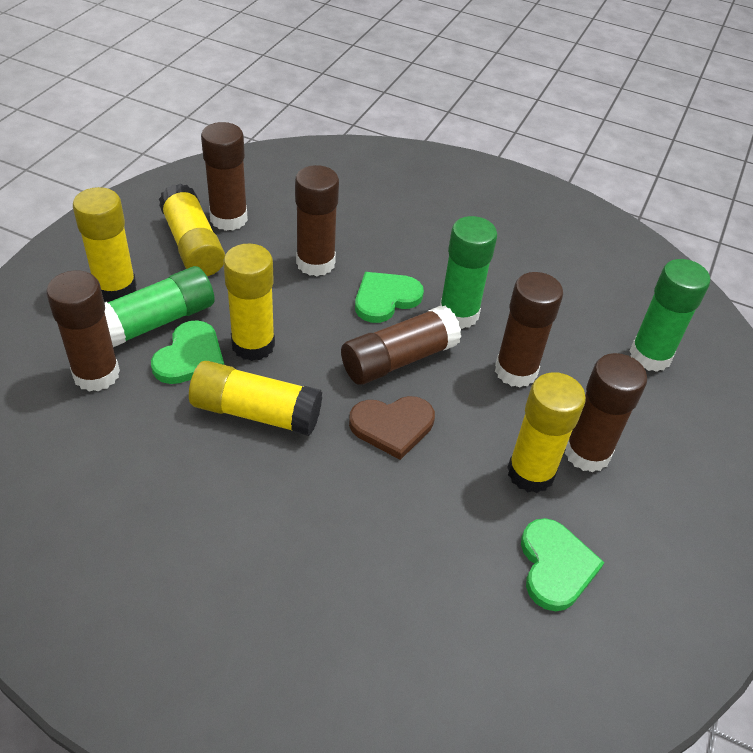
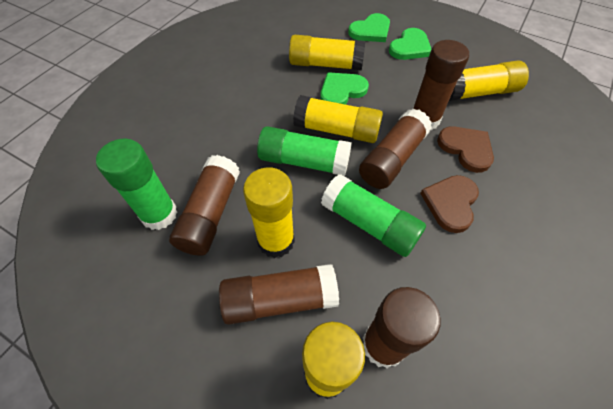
brown glue stick: [46,270,120,392] [201,122,248,231] [295,165,339,276] [341,306,461,385] [495,272,563,388] [564,353,647,472] = 6 -> [169,155,240,256] [219,264,339,325] [359,108,432,189] [363,287,441,368] [413,40,469,131] = 5
brown heart: [349,396,435,460] = 1 -> [420,175,479,233] [437,126,494,173] = 2

